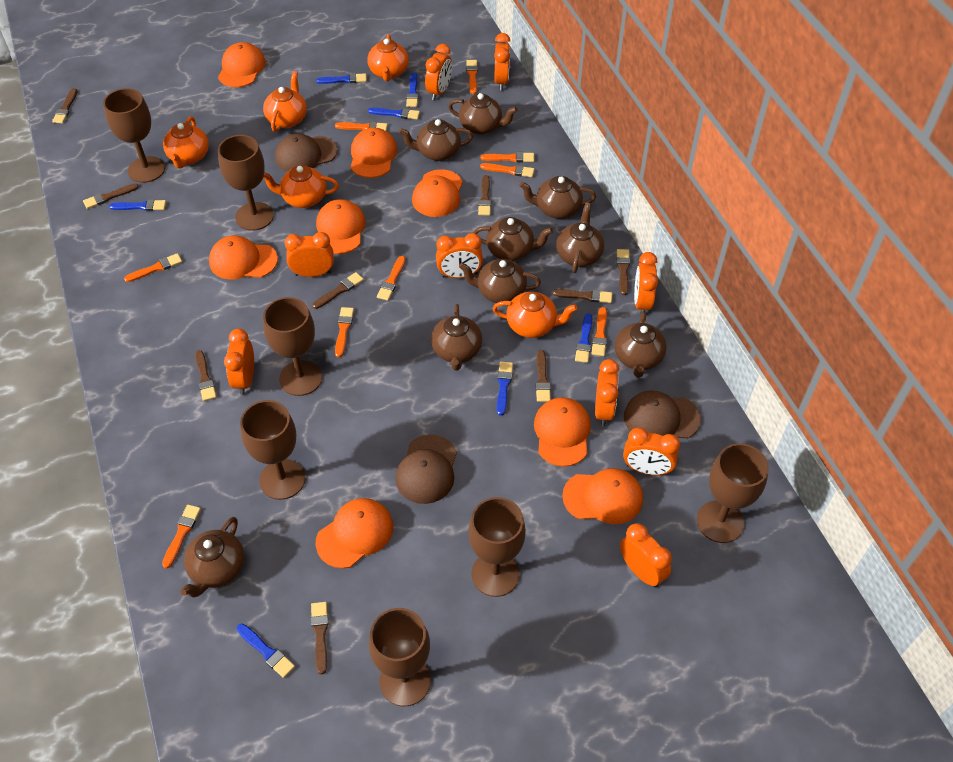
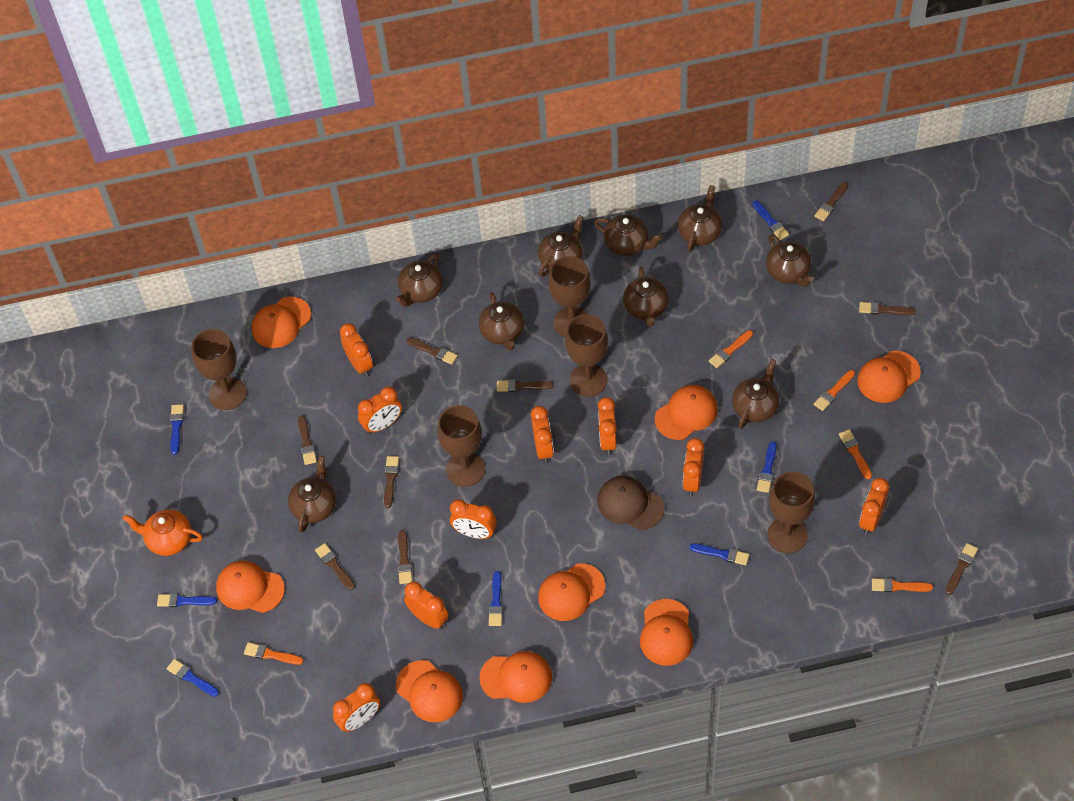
brown cap: [275,134,337,172] [395,435,457,504] [624,390,701,438] = 3 -> [597,476,664,530] = 1
brown goblet: [103,88,165,183] [218,135,274,231] [240,400,305,500] [263,297,322,396] [369,608,431,706] [468,497,526,597] [697,443,769,543] = 7 -> [191,329,247,410] [437,405,485,487] [548,256,591,337] [565,314,608,397] [767,471,815,553] = 5
orange brush: [124,253,182,282] [162,505,201,569] [335,122,388,131] [335,307,354,357] [377,256,405,301] [466,60,478,94] [480,163,535,177] [481,152,534,163] [591,307,607,356] = 9 -> [244,642,303,665] [709,330,753,368] [814,370,855,411] [839,429,872,479] [872,578,933,592] = 5
orange teapot: [163,116,209,168] [263,71,307,132] [263,165,339,208] [367,34,409,81] [493,292,577,338] = 5 -> [123,509,203,556] = 1

